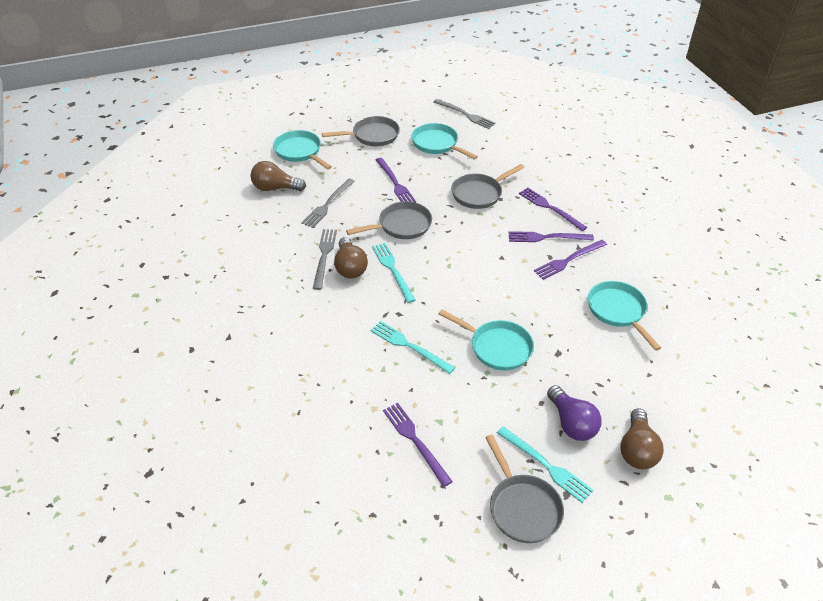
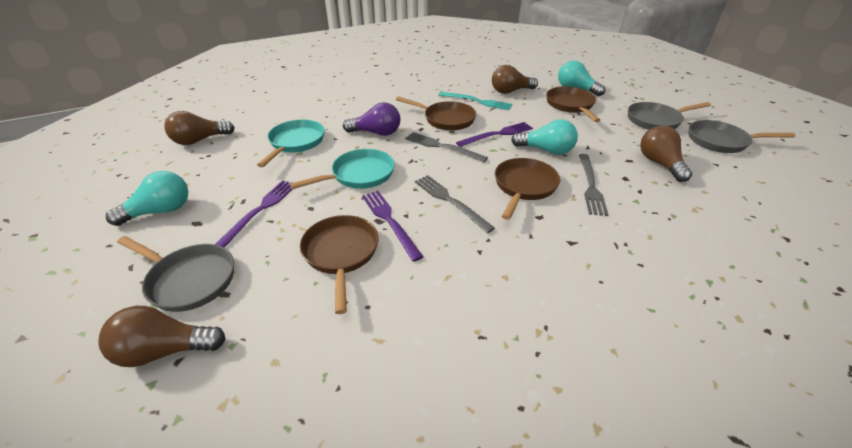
brown light bulb: [250,161,306,191] [334,237,368,279] [620,408,664,469] = 3 -> [98,306,226,367] [164,111,235,145] [492,65,538,94] [640,126,692,182] = 4
brown pan: none = 0 -> [300,215,378,314] [396,96,476,131] [495,158,560,220] [546,86,600,122] = 4
grey pan: [322,116,399,146] [346,201,432,239] [451,164,524,209] [485,434,564,543] = 4 -> [117,236,234,312] [628,102,711,130] [689,120,796,153] = 3
purple fork: [376,158,416,203] [383,403,453,487] [508,231,594,242] [519,188,587,231] [534,240,607,280] = 5 -> [215,180,292,248] [362,191,423,262] [456,122,533,147] = 3
turquoise fork: [370,321,455,374] [372,243,416,303] [497,426,593,503] = 3 -> [439,92,512,110] = 1
turquoise light bulb: none = 0 -> [106,171,189,226] [511,119,578,155] [558,61,605,96] = 3
turquoise pan: [273,130,332,170] [411,123,478,160] [438,309,534,371] [588,281,661,351] = 4 -> [257,119,325,167] [290,149,395,189] = 2

